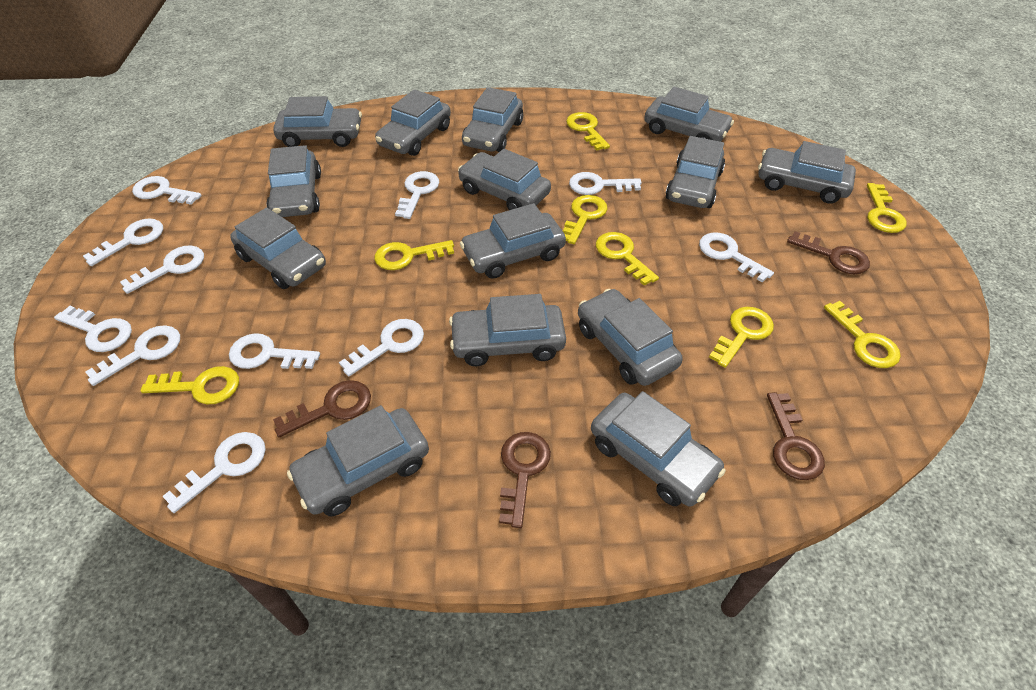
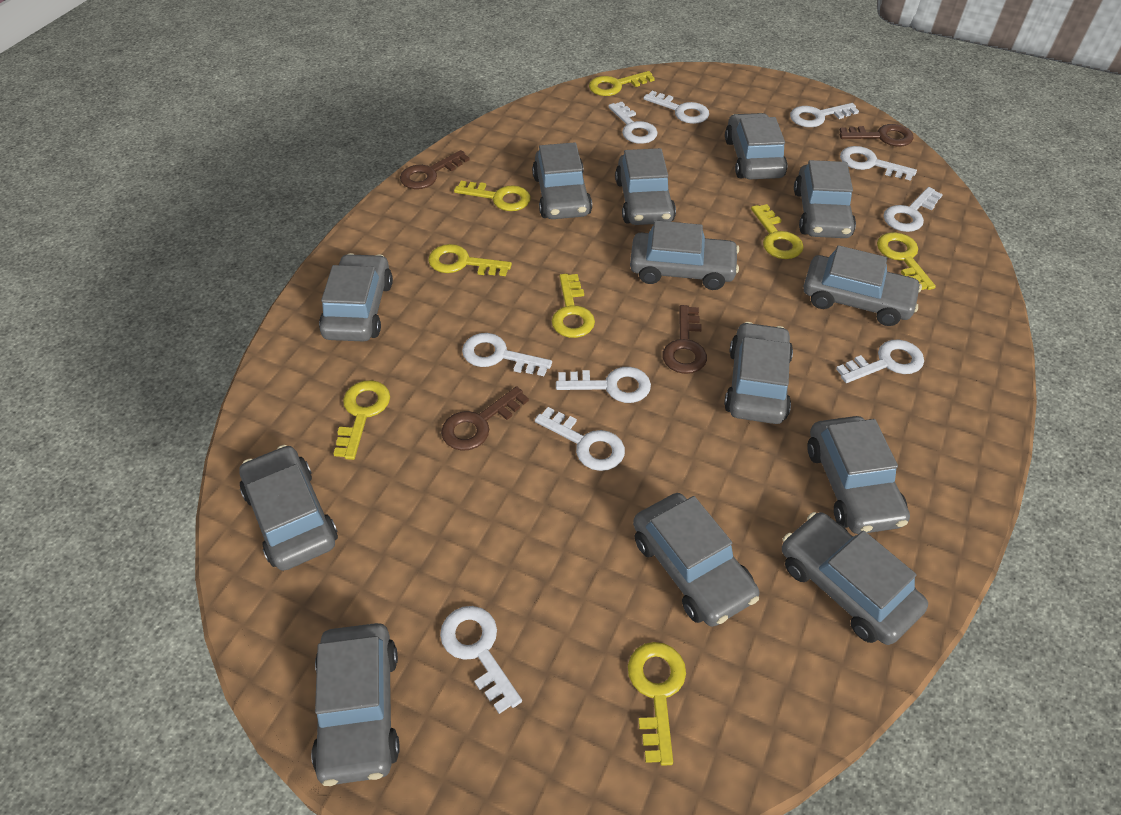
grey car: [230,207,326,289] [267,145,321,217] [273,96,362,147] [287,405,429,516] [375,89,451,156] [449,294,566,366] [458,149,551,210] [460,203,566,279] [462,87,523,152] [578,289,683,386] [591,391,726,507] [644,87,734,142] [665,136,725,208] [758,141,856,204] = 14 -> [239,445,338,571] [311,623,400,786] [319,253,393,342] [532,142,592,219] [615,148,676,225] [630,220,739,290] [633,493,759,627] [724,322,793,424] [725,113,787,179] [782,512,928,645] [794,160,856,238] [803,245,922,326] [807,416,910,534] = 13
white key: [54,306,132,352] [83,218,163,266] [85,325,180,386] [120,245,204,294] [132,176,202,205] [162,432,266,513] [229,333,320,369] [339,319,424,377] [395,171,439,219] [569,172,642,195] [699,232,774,282] = 11 -> [440,606,522,714] [462,333,552,376] [535,407,625,471] [556,367,651,403] [608,102,658,144] [643,91,709,124] [790,103,859,127] [836,339,924,383] [840,146,917,181] [884,187,943,232] = 10

